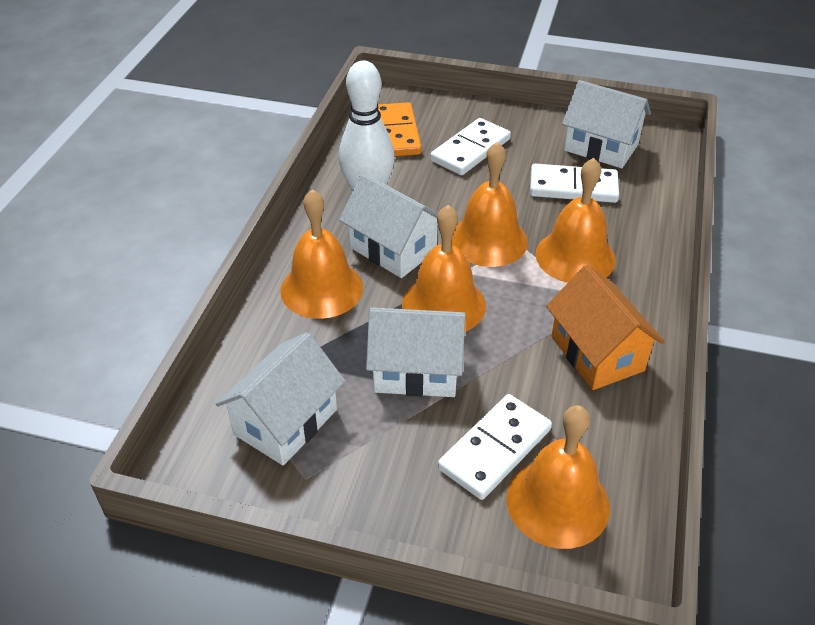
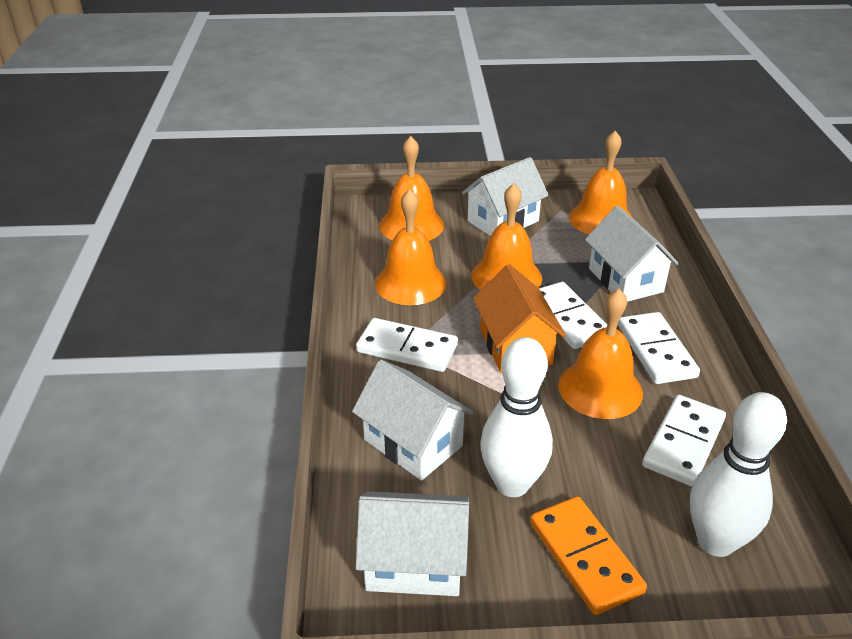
white bowling pin: [339,61,395,191] = 1 -> [480,337,553,497] [690,392,787,557] = 2
white domino: [430,118,511,175] [438,394,552,500] [530,164,619,203] = 3 -> [356,318,458,372] [539,282,607,349] [618,312,700,384] [642,395,726,487] = 4

